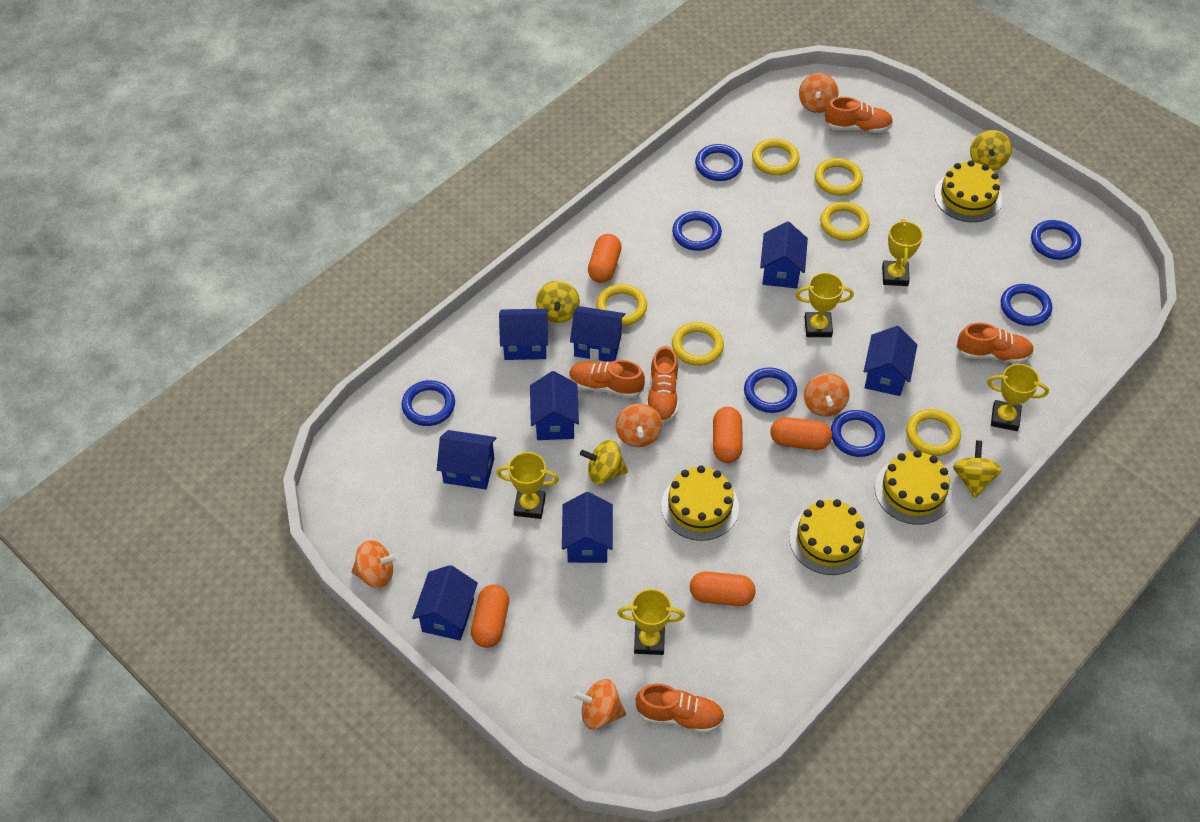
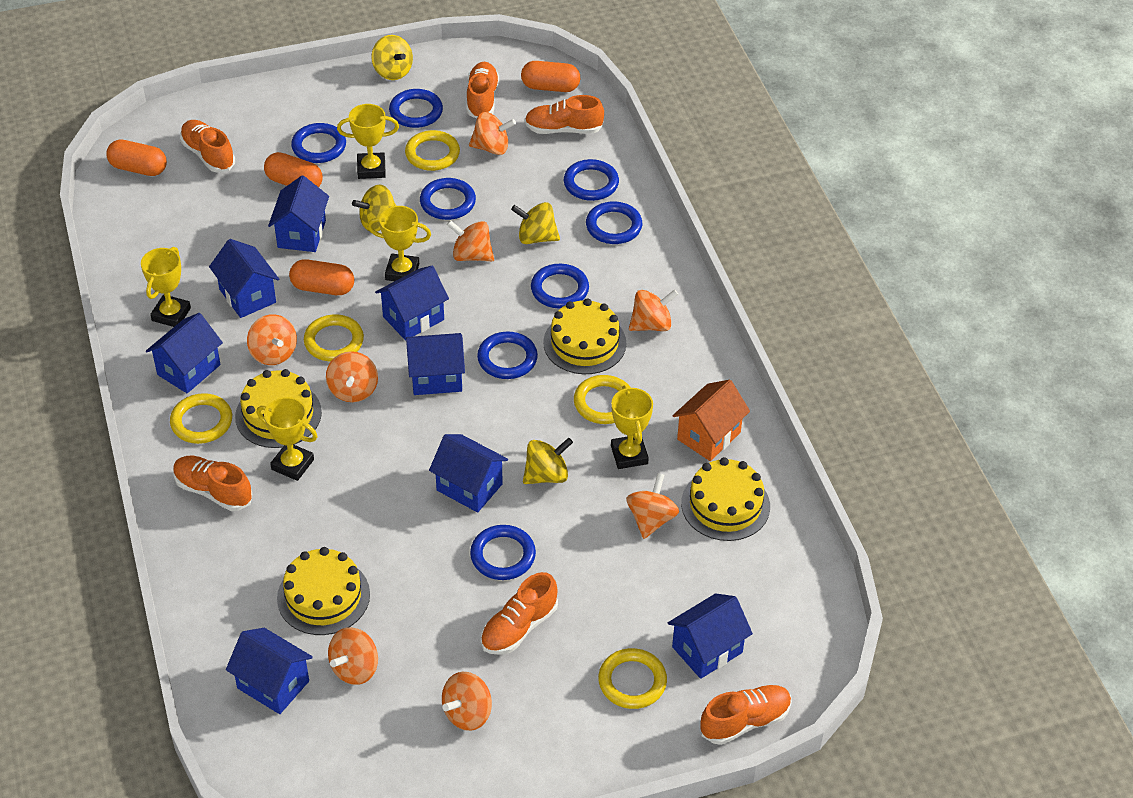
blue ring: [401,380,455,426] [672,211,722,251] [695,144,743,181] [744,367,797,413] [831,410,885,457] [1001,284,1052,326] [1031,220,1081,260] = 7 -> [291,123,346,163] [389,89,443,128] [420,178,476,220] [470,525,536,580] [477,332,538,379] [531,264,589,309] [564,159,619,201] [586,201,642,244] = 8
orange capsule: [471,585,509,648] [588,234,622,283] [690,572,756,606] [713,407,743,463] [770,417,832,450] = 5 -> [106,139,167,176] [264,152,323,187] [289,260,354,295] [521,61,580,92] = 4
orange house: none = 0 -> [673,380,750,461] = 1
orange shoe: [569,360,645,398] [635,684,725,734] [647,346,678,423] [824,97,893,133] [956,323,1034,364] = 5 -> [173,456,252,511] [180,120,235,173] [467,62,499,118] [481,572,558,655] [525,95,604,134] [700,685,792,745] = 6
orange spinning top: [352,540,398,588] [573,679,626,730] [616,404,662,447] [799,73,839,113] [804,373,850,417] = 5 -> [247,314,297,365] [326,351,378,402] [328,627,378,685] [442,672,492,731] [447,220,494,261] [469,112,516,155] [626,473,679,539] [629,289,678,331] = 8
yellow ring: [596,284,647,326] [672,322,724,366] [752,138,800,175] [815,158,863,196] [820,202,870,241] [906,409,961,456] = 6 -> [170,393,232,444] [304,314,364,361] [405,130,460,171] [574,375,631,424] [598,648,667,709] = 5

